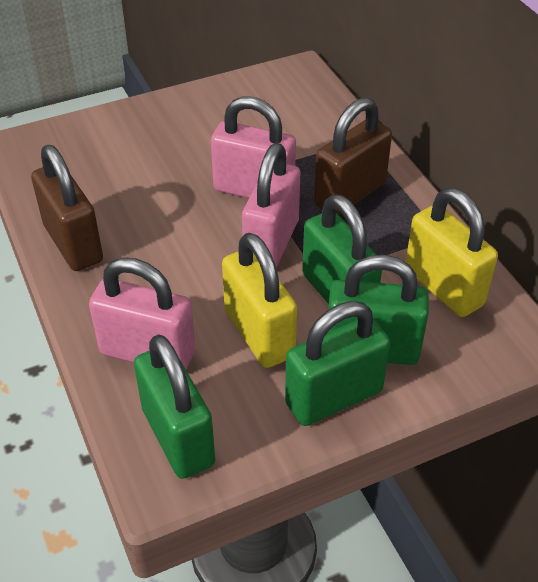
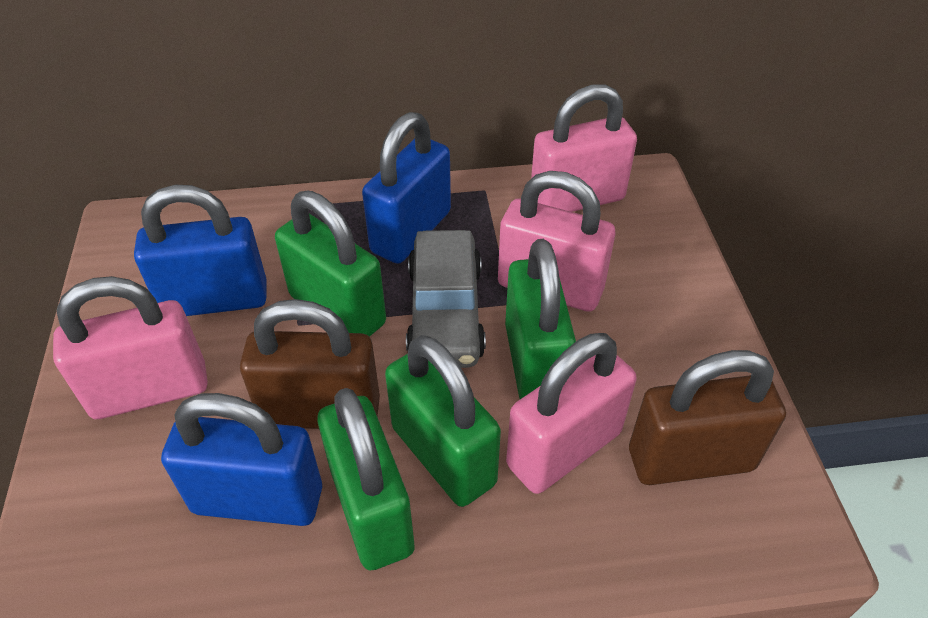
blue padlock: none = 0 -> [134,185,267,316] [161,393,322,526] [362,112,451,264] = 3
grey car: none = 0 -> [406,230,486,368] = 1
pink padlock: [89,257,195,369] [211,96,296,198] [242,143,300,267] = 3 -> [53,276,208,419] [498,171,615,312] [506,333,637,494] [531,84,637,212] = 4
yellow padlock: [222,233,297,368] [406,188,498,317] = 2 -> none = 0

